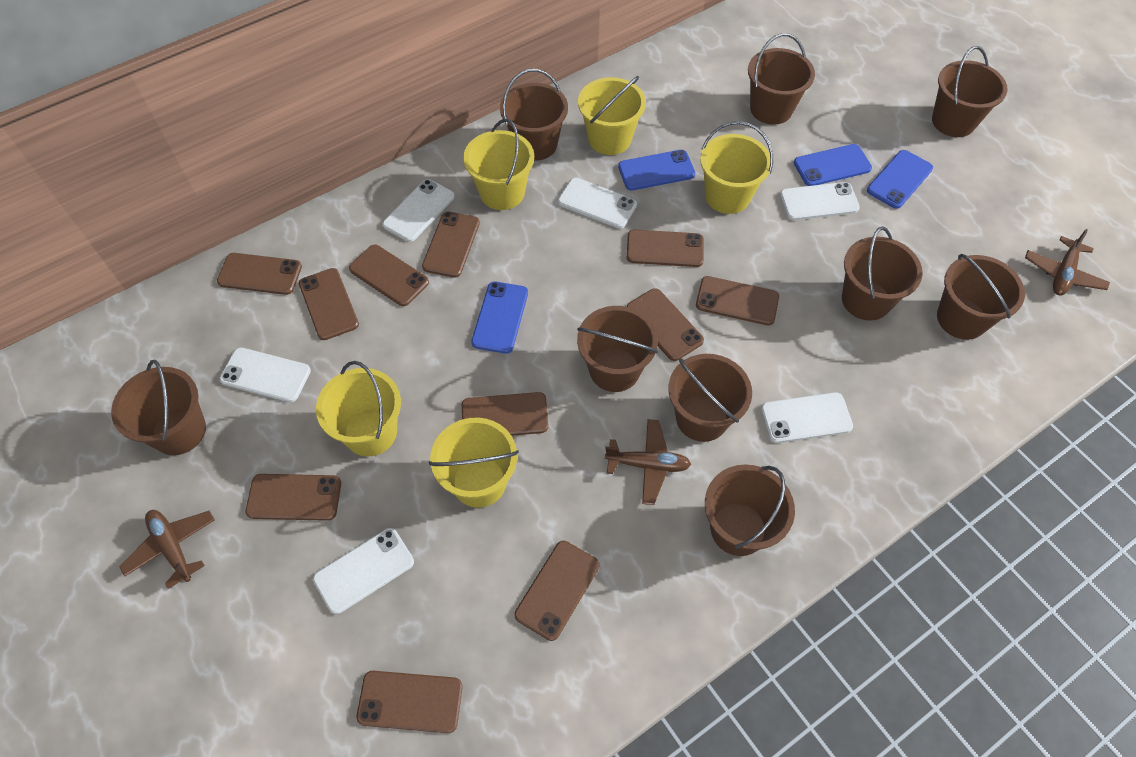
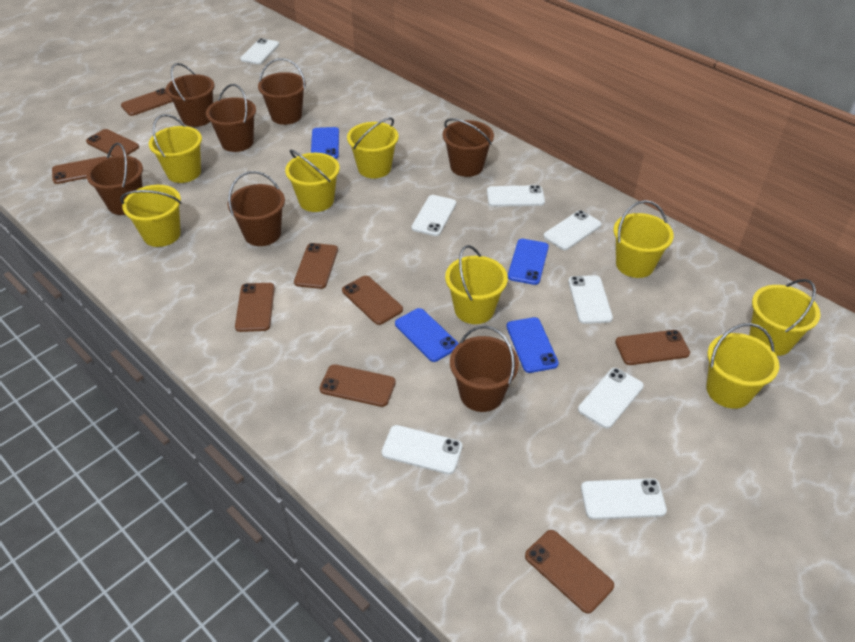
brown bucket: [111,360,206,455] [500,69,568,161] [577,306,658,392] [669,354,752,442] [705,464,795,556] [748,33,815,125] [842,226,923,321] [932,46,1008,137] [937,254,1025,340] = 9 -> [86,143,143,215] [166,63,215,127] [206,84,256,152] [228,171,285,246] [258,58,306,125] [443,118,494,177] [450,325,519,412] = 7
brown phone: [217,253,302,295] [246,474,341,521] [299,268,359,340] [349,245,429,306] [356,671,463,733] [422,212,480,278] [462,392,549,436] [515,541,600,641] [626,288,704,361] [627,229,704,267] [696,276,779,325] = 11 -> [52,156,107,184] [86,129,139,156] [121,88,173,116] [235,283,275,332] [294,243,338,289] [319,364,396,407] [342,276,403,325] [525,530,614,614] [615,330,690,365] = 9
brown plane: [119,510,215,589] [605,419,691,505] [1025,229,1110,295] = 3 -> none = 0
white phone: [220,348,311,402] [313,528,414,614] [383,179,455,242] [558,178,637,229] [761,392,853,443] [780,182,860,220] = 6 -> [240,38,279,65] [382,425,463,474] [411,195,457,236] [487,185,545,207] [543,210,602,250] [568,275,613,324] [578,368,644,429] [581,478,667,520] = 8
yellow bucket: [316,361,401,456] [429,417,519,508] [463,119,534,210] [578,76,646,155] [700,121,773,214] = 5 -> [120,185,182,247] [149,114,202,183] [285,150,340,212] [347,117,399,178] [445,245,508,324] [613,200,674,278] [707,323,779,409] [749,279,820,356] = 8

